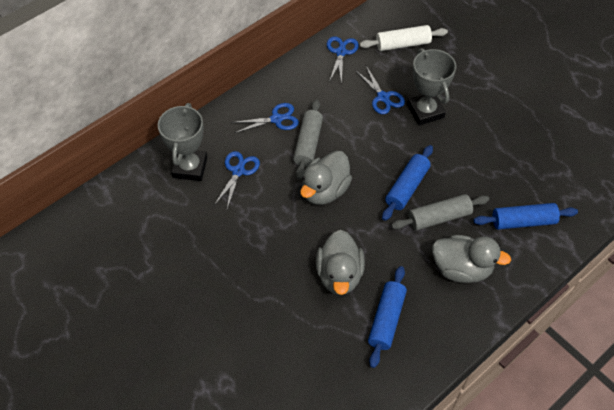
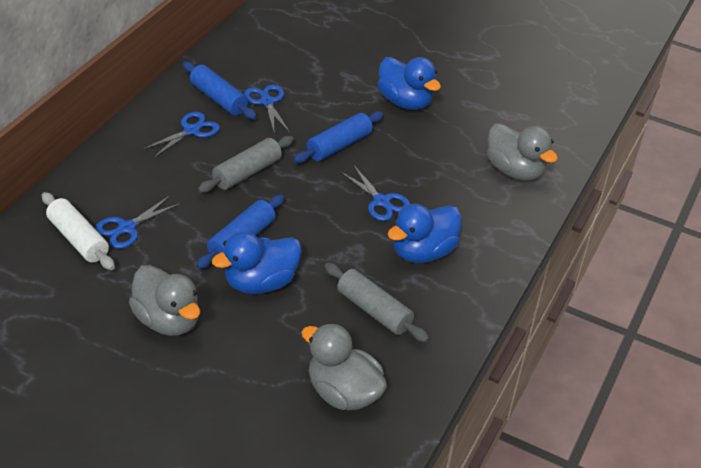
blue duck: none = 0 -> [212,232,302,294] [378,57,441,110] [387,204,461,263] = 3
grey trophy: [158,103,208,181] [407,48,456,125] = 2 -> none = 0

